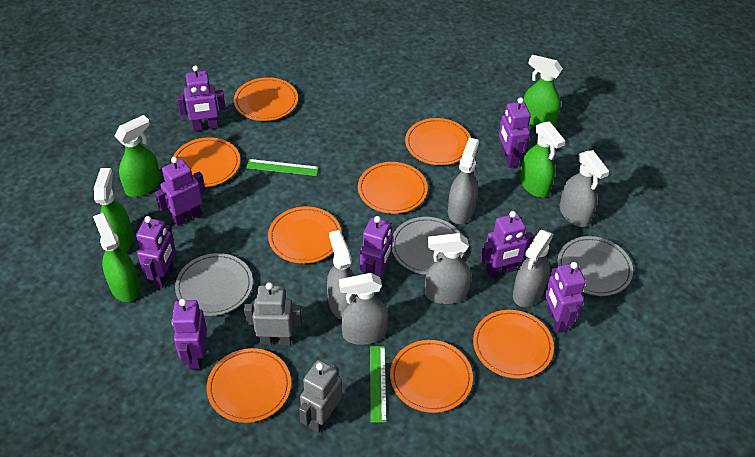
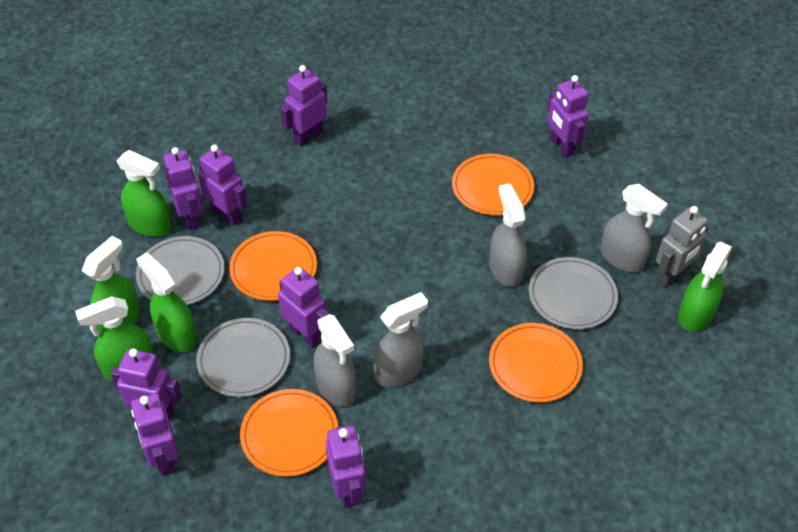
green ruler: [246,159,319,176] [370,346,387,423] = 2 -> none = 0
grey robot: [244,282,302,345] [299,360,342,433] = 2 -> [656,206,709,287] = 1
grey spray bottle: [327,230,357,319] [339,273,388,345] [425,233,471,304] [448,138,479,224] [513,230,553,307] [560,150,609,227] = 6 -> [313,314,356,407] [373,292,428,387] [489,183,527,287] [600,184,668,272] = 4
orange plate: [171,137,240,187] [207,348,291,423] [234,77,298,121] [268,207,341,264] [358,162,428,214] [390,340,473,413] [405,118,471,165] [473,310,554,379] = 8 -> [229,231,317,301] [240,389,338,477] [452,154,534,215] [489,323,583,403] = 4

